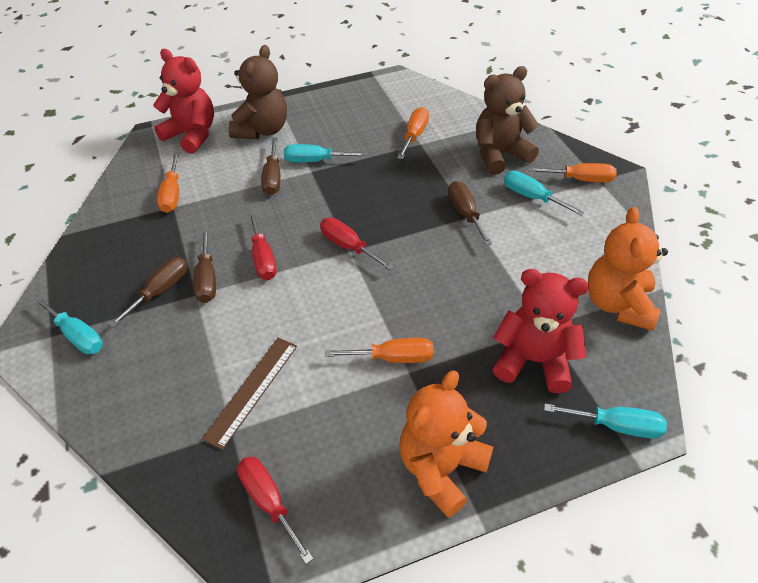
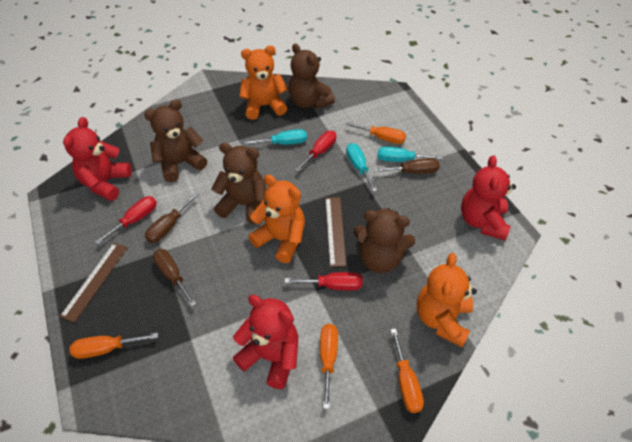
brown ruler: [202,338,297,450] = 1 -> [60,243,128,323] [325,197,347,267] = 2
brown screwdriver: [109,257,188,328] [193,229,216,303] [261,137,280,195] [448,181,492,246] = 4 -> [145,193,199,243] [153,249,196,307] [374,158,440,174] = 3
brown teddy bear: [229,45,287,139] [476,66,539,175] = 2 -> [144,100,207,182] [211,143,266,224] [288,43,335,109] [353,208,415,273] = 4
orange teddy bear: [399,370,493,518] [588,207,668,331] = 2 -> [239,46,288,120] [248,174,305,263] [417,253,477,347] = 3
red teddy bear: [153,49,214,154] [493,269,589,393] = 2 -> [63,117,132,201] [233,295,298,389] [461,155,516,241] = 3
turquoise screwdriver: [33,296,103,354] [284,144,367,162] [504,171,585,216] [544,404,667,439] = 4 -> [244,129,307,145] [346,143,377,192] [378,147,443,162] = 3

